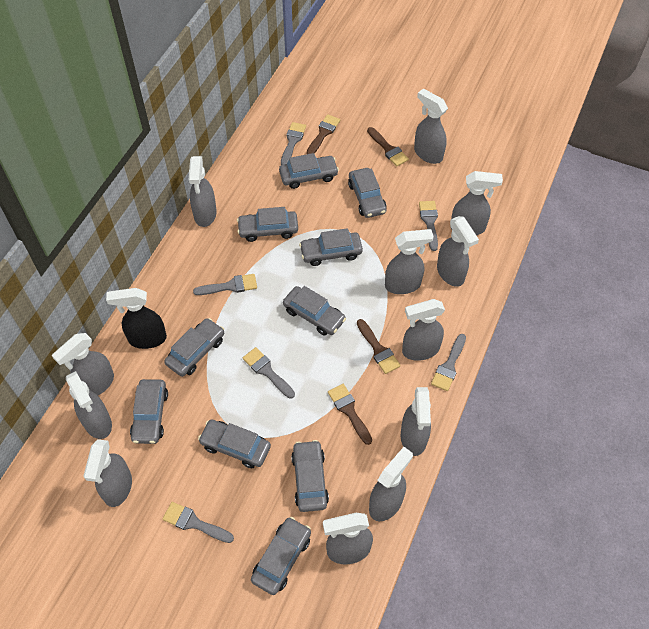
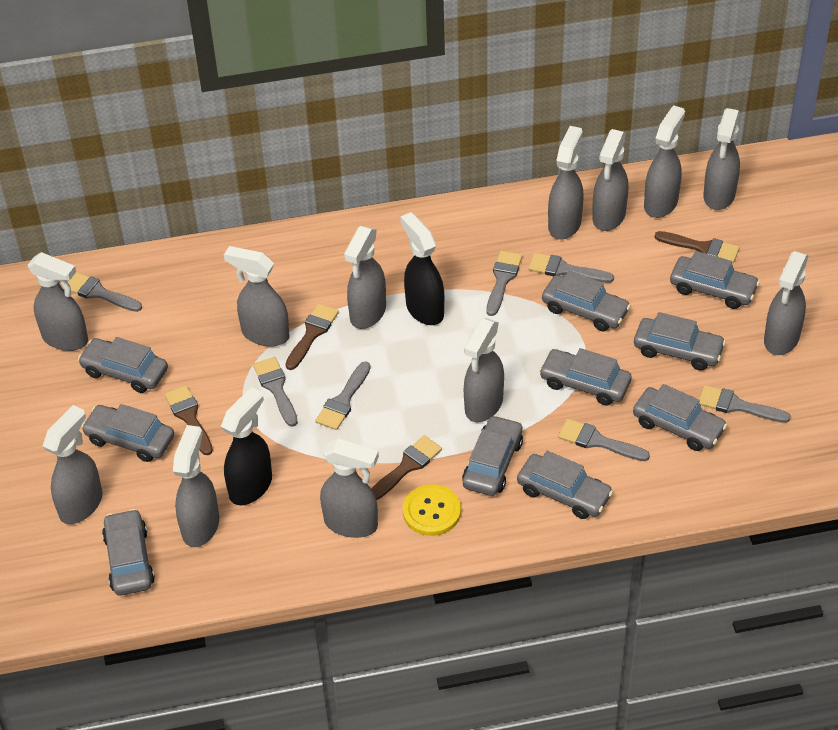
black spray bottle: [106,288,167,349] = 1 -> [221,387,272,505] [400,212,444,325] = 2
grey brush: [162,502,234,543] [193,274,257,295] [243,347,295,399] [281,122,306,165] [419,201,438,251] [431,334,466,391] = 6 -> [68,272,142,312] [253,357,298,427] [315,361,371,430] [487,251,522,316] [528,253,614,283] [558,419,650,461] [699,385,791,423] = 7
yellow button: none = 0 -> [403,485,461,536] = 1

